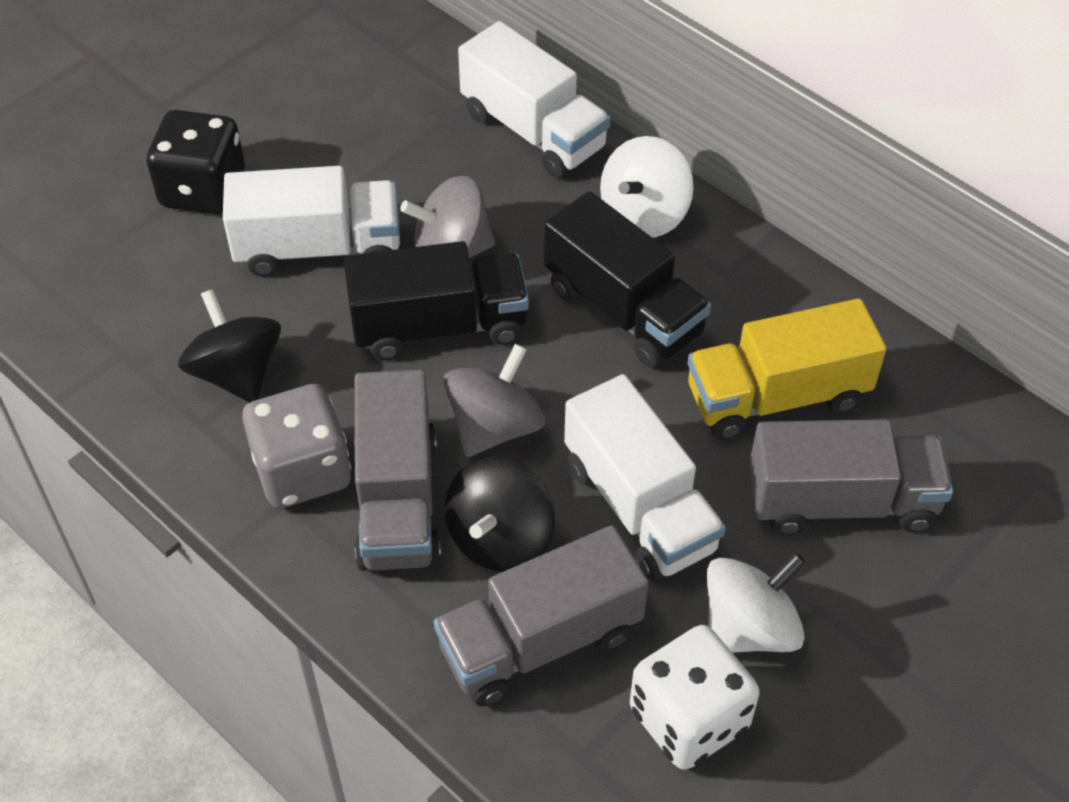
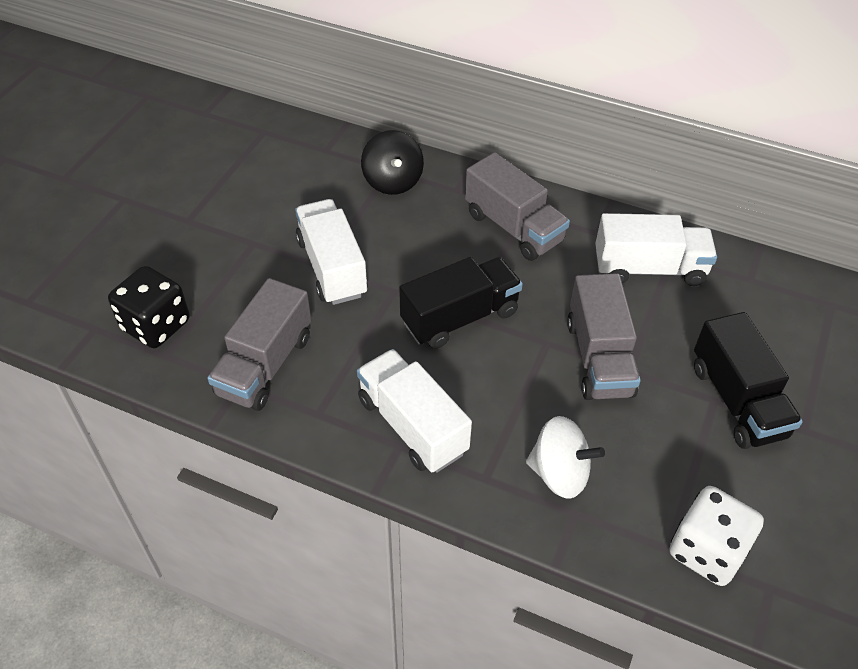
black spinning top: [178,289,281,403] [444,457,555,572] = 2 -> [361,130,424,195] = 1
grey dice: [242,384,351,508] = 1 -> none = 0
grey spinning top: [400,176,495,258] [443,344,545,457] = 2 -> none = 0
white spinning top: [600,136,694,238] [707,552,806,653] = 2 -> [526,416,605,499] = 1
yellow truck: [688,298,887,440] = 1 -> none = 0

